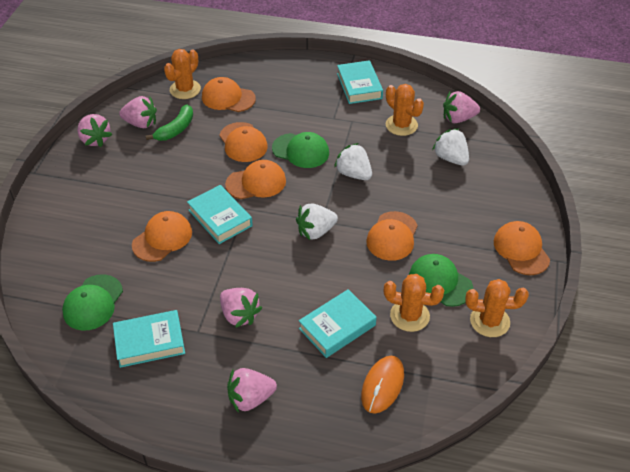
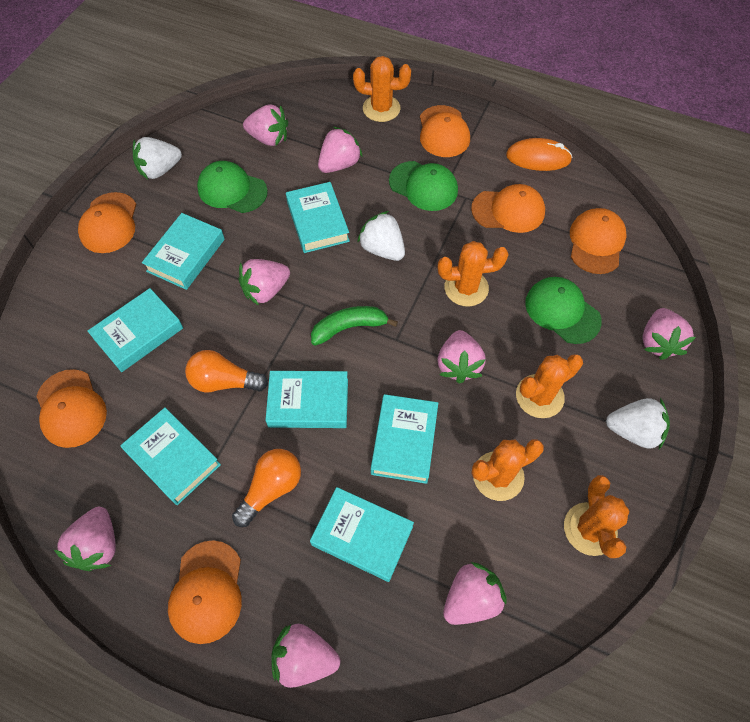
orange cactus: [164,49,201,99] [384,274,444,332] [386,84,424,136] [465,279,529,337] = 4 -> [353,56,411,122] [438,241,508,307] [471,439,544,501] [516,354,583,418] [564,475,629,558] = 5
orange light bulb: none = 0 -> [185,350,268,392] [232,449,301,527] = 2
pink strawberry: [77,114,112,147] [119,96,157,128] [220,288,262,328] [227,368,277,413] [443,91,480,123] = 5 -> [53,507,116,571] [238,259,290,306] [243,104,288,146] [272,624,340,688] [318,127,363,173] [438,330,486,384] [443,562,507,625] [642,308,696,360] = 8
turquoise book: [113,310,185,368] [187,185,253,244] [299,289,377,358] [337,60,383,104] = 4 -> [88,288,183,372] [120,407,221,505] [142,213,225,290] [265,371,348,428] [286,182,350,253] [310,487,414,582] [371,394,438,484] = 7

